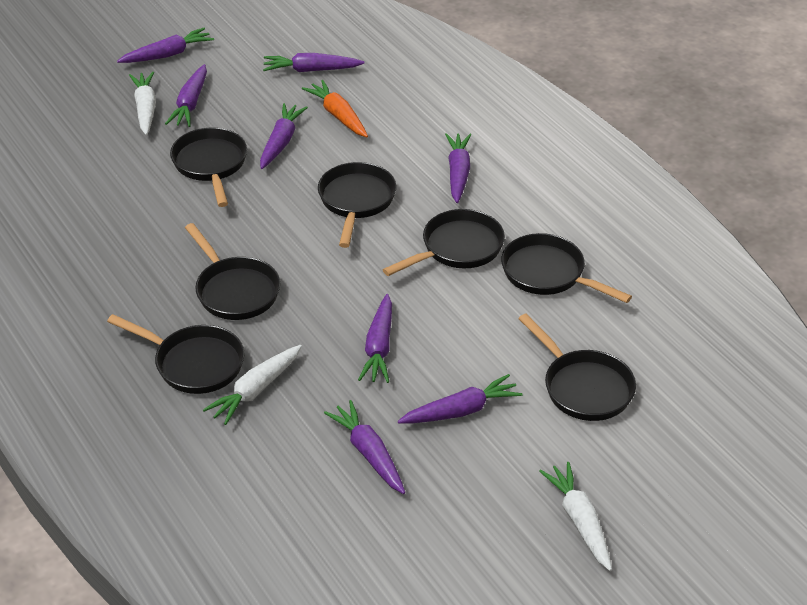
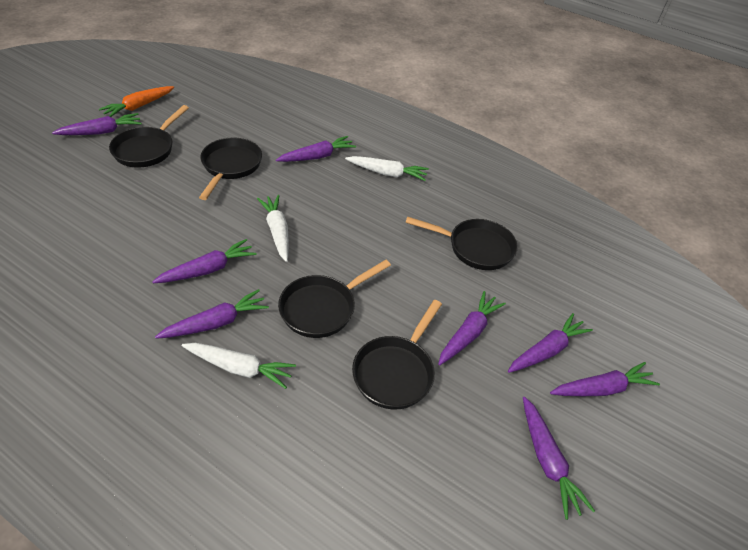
black pan: [107,314,245,394] [170,128,247,207] [185,223,280,320] [318,162,396,248] [383,209,505,276] [501,233,632,303] [518,314,636,421] = 7 -> [109,105,189,168] [199,138,262,200] [278,260,391,338] [352,300,442,410] [405,217,518,270] = 5

